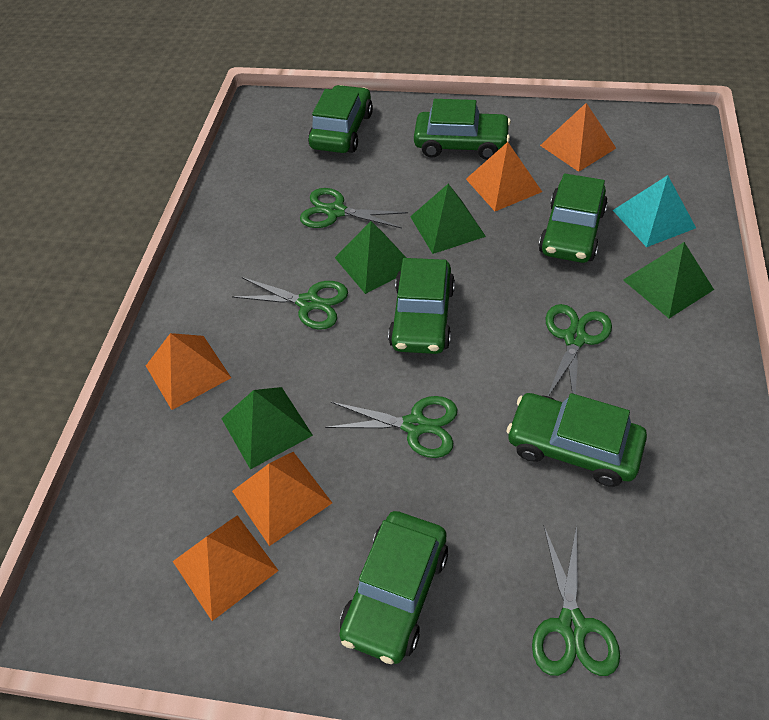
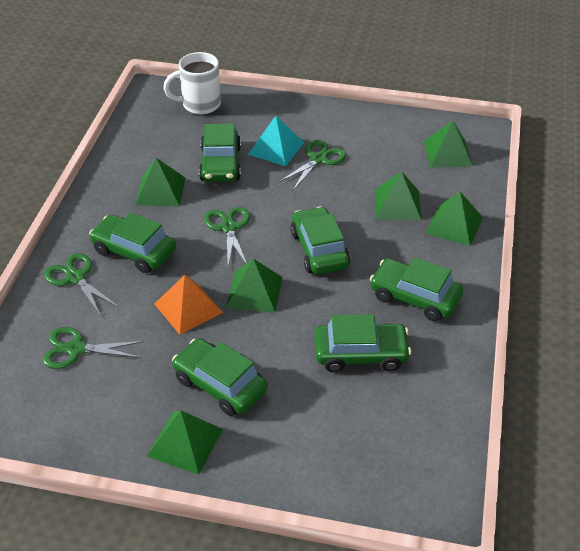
green pyramid: [221,387,313,470] [335,221,406,294] [410,184,486,254] [623,242,714,318] = 4 -> [135,158,185,207] [147,410,223,475] [226,259,283,313] [375,171,421,221] [424,121,473,168] [426,192,483,246] = 6
green scissors: [232,277,348,330] [300,188,408,229] [325,396,458,458] [532,525,620,676] [545,304,612,396] = 5 -> [43,327,144,369] [44,253,119,315] [204,207,250,266] [278,140,346,190] = 4
orange pyramid: [146,333,231,410] [173,515,279,621] [232,452,332,546] [466,142,542,211] [540,103,616,172] = 5 -> [155,275,223,335] = 1
white mug: none = 0 -> [163,52,221,114] = 1

